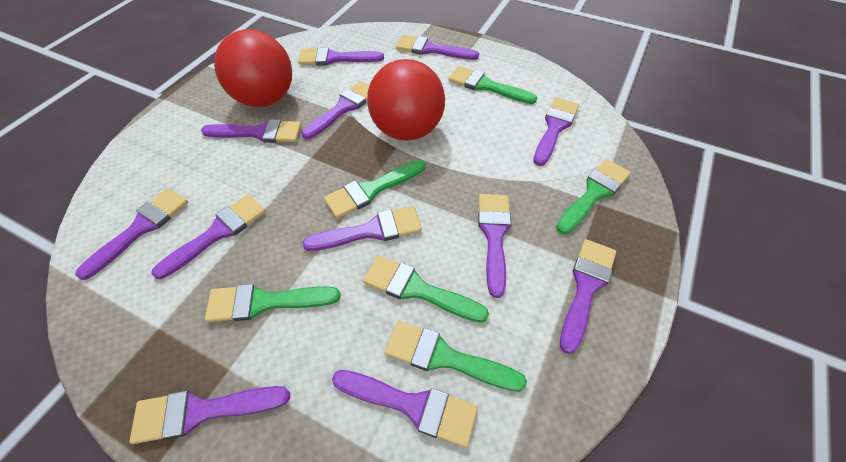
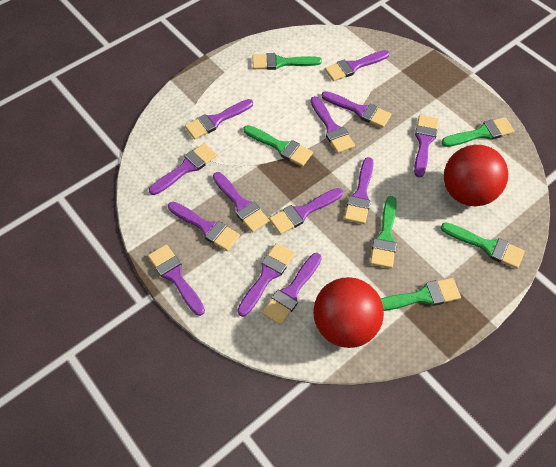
purple brush: [75,188,188,280] [129,386,290,444] [151,194,266,279] [201,119,301,143] [298,47,384,66] [302,81,369,139] [303,206,422,251] [332,370,478,448] [396,35,479,60] [478,194,511,298] [533,97,579,166] [560,239,616,354] = 12 -> [148,244,205,316] [149,143,217,195] [168,202,240,251] [185,99,253,139] [213,172,269,232] [237,243,295,317] [262,253,322,325] [269,188,343,235] [311,96,355,153] [321,91,391,128] [325,50,389,81] [344,157,374,224] [414,115,438,177] = 13

